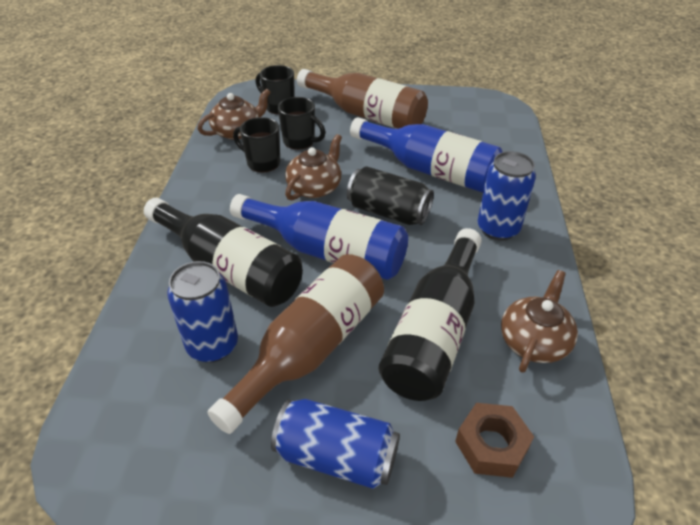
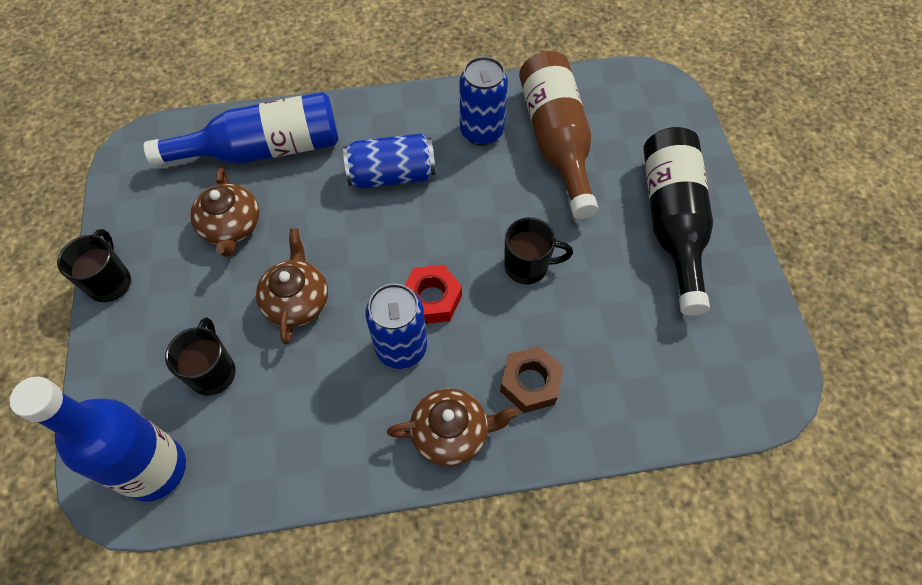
black bottle: [144,198,303,307] [379,228,482,401] = 2 -> [644,127,713,316] = 1
black can: [347,166,434,225] = 1 -> none = 0
brown bottle: [207,254,384,434] [297,69,428,129] = 2 -> [519,51,598,219] = 1
red nut: none = 0 -> [405,265,462,324] = 1

